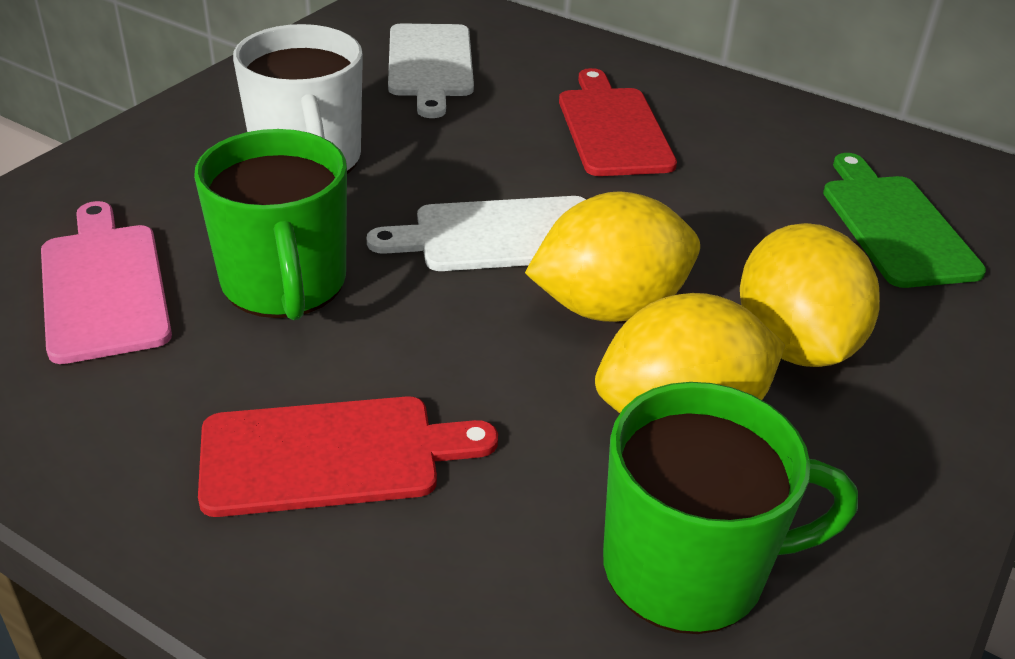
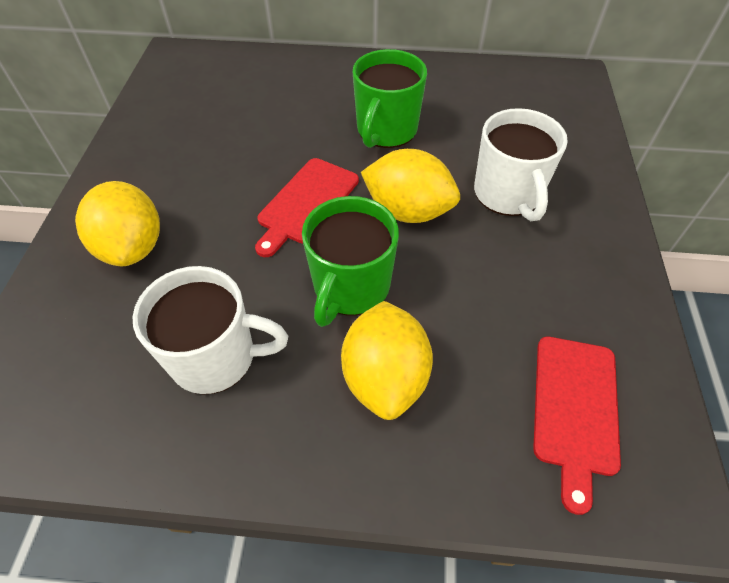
green cutting board: [823,153,986,288] = 1 -> none = 0
pink cutting board: [41,201,172,364] = 1 -> none = 0
white cutting board: [366,196,586,271] [388,24,474,118] = 2 -> none = 0
white mug: [233,24,363,174] = 1 -> [133,266,288,395] [474,108,568,221] = 2

